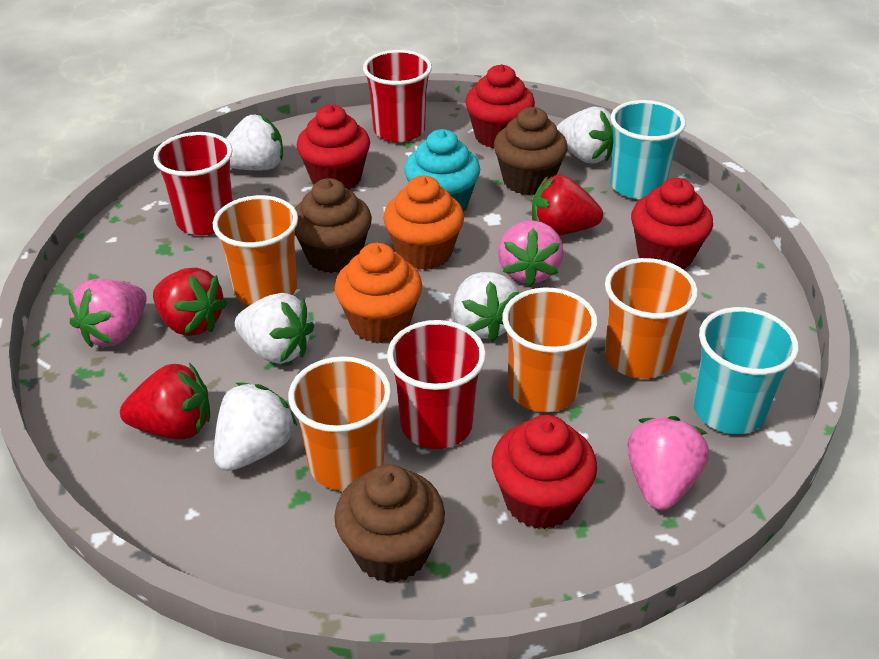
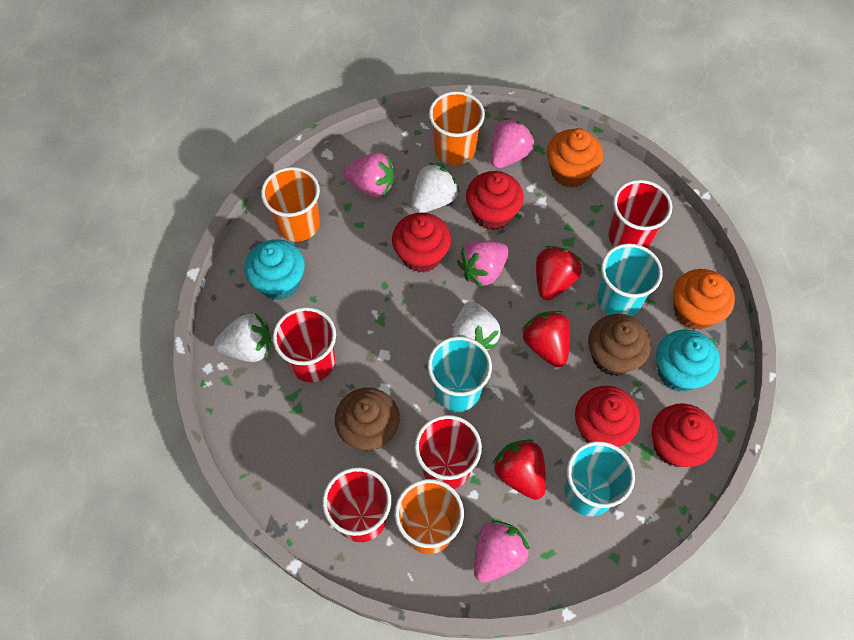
brown cupcake: [295,178,372,273] [334,464,445,583] [494,107,568,195] = 3 -> [335,388,400,451] [588,314,651,376] = 2
orange cup: [213,195,298,306] [288,356,391,491] [502,287,598,412] [605,258,698,379] = 4 -> [261,167,320,242] [395,479,464,554] [429,91,485,165] = 3
pink strawberry: [68,279,147,348] [498,220,564,287] [627,416,709,510] = 3 -> [343,152,394,197] [457,240,509,288] [474,521,530,583] [491,118,535,168] = 4
red cup: [153,132,233,235] [363,50,432,142] [387,320,486,449] = 3 -> [273,307,336,382] [322,467,391,542] [414,415,482,489] [608,180,672,249] = 4
turquoise cup: [610,100,686,199] [693,307,799,434] = 2 -> [428,336,492,412] [565,441,635,516] [597,243,663,316] = 3
turquoise cupcake: [404,129,480,212] = 1 -> [245,239,305,300] [656,329,720,392] = 2
white strawberry: [214,383,297,471] [226,115,283,170] [235,293,314,364] [453,272,520,342] [557,107,613,164] = 5 -> [214,313,271,362] [411,162,460,213] [452,301,501,350] = 3

